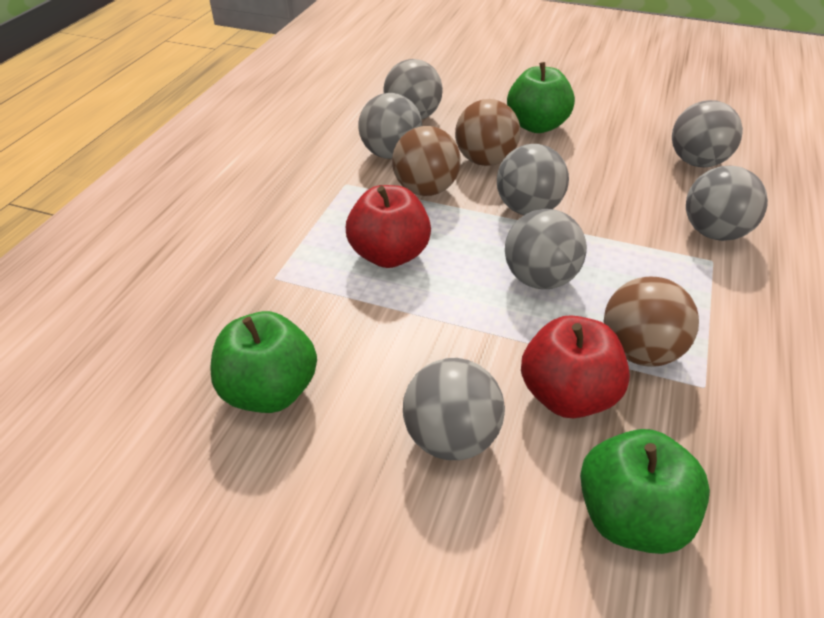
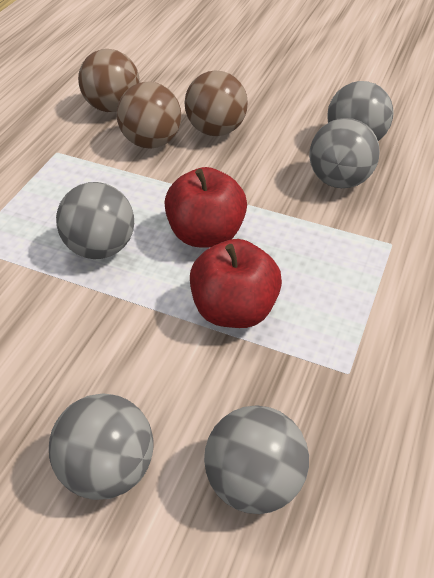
green apple: [210,311,317,413] [507,62,575,133] [580,429,710,554] = 3 -> none = 0
grey ball: [358,93,422,159] [384,59,443,119] [403,358,505,460] [497,144,569,215] [505,209,587,289] [672,100,743,167] [686,166,768,241] = 7 -> [49,393,154,500] [56,182,134,259] [204,405,309,514] [309,118,380,188] [327,81,393,141] = 5

